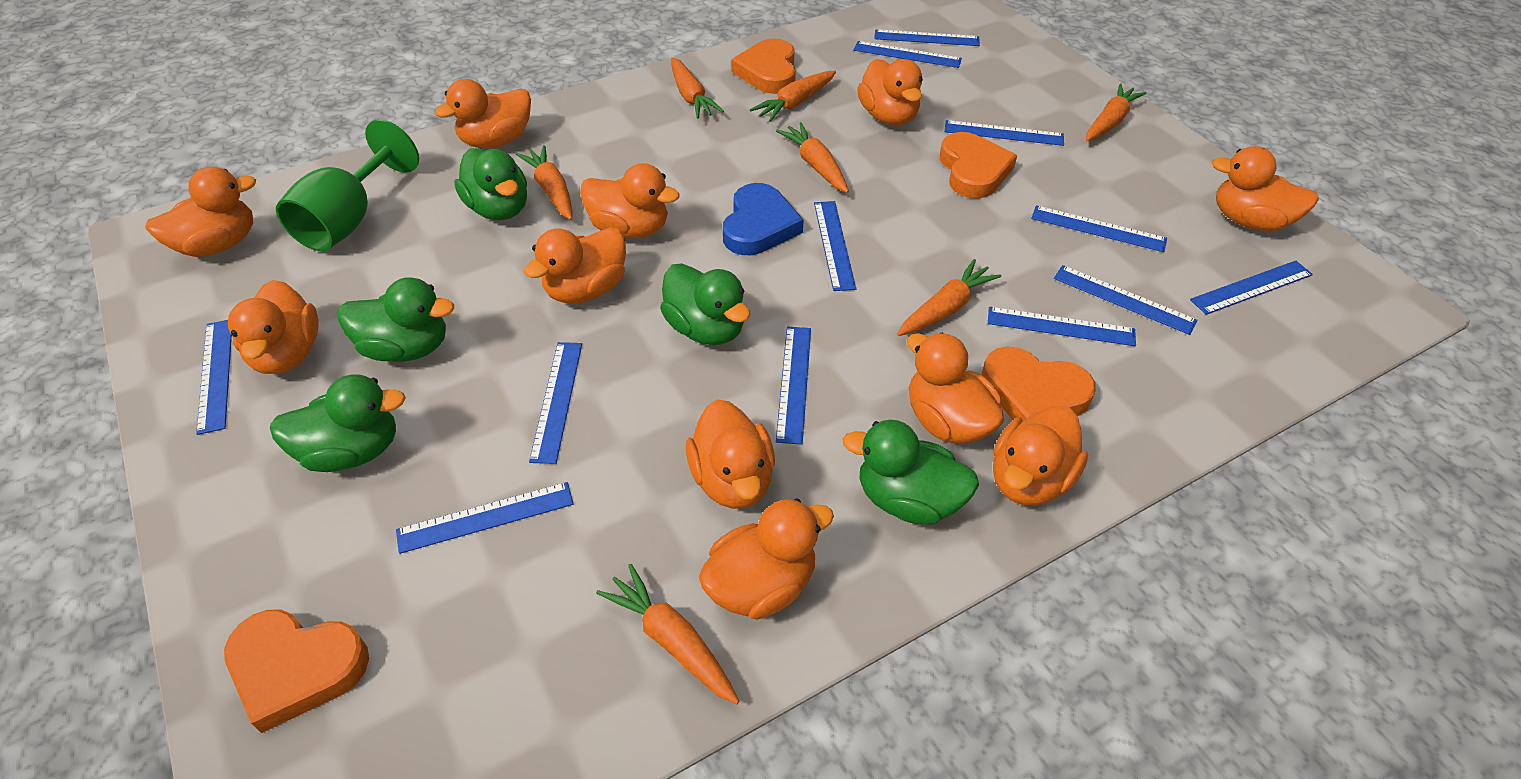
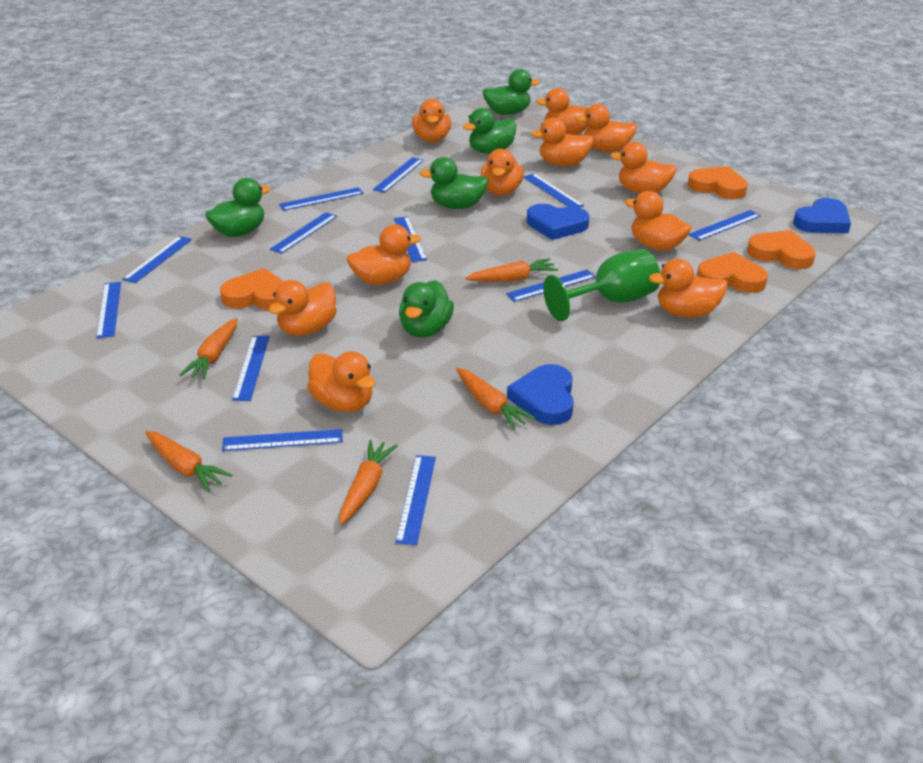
blue heart: [723,183,804,255] = 1 -> [507,364,574,425] [527,204,589,240] [793,198,851,233] = 3
orange carrot: [516,145,572,220] [596,564,739,704] [671,57,724,119] [750,71,836,122] [776,122,849,193] [897,259,1002,336] [1086,83,1147,141] = 7 -> [145,431,233,492] [179,318,238,380] [340,440,398,525] [456,368,536,430] [465,258,558,282] = 5

